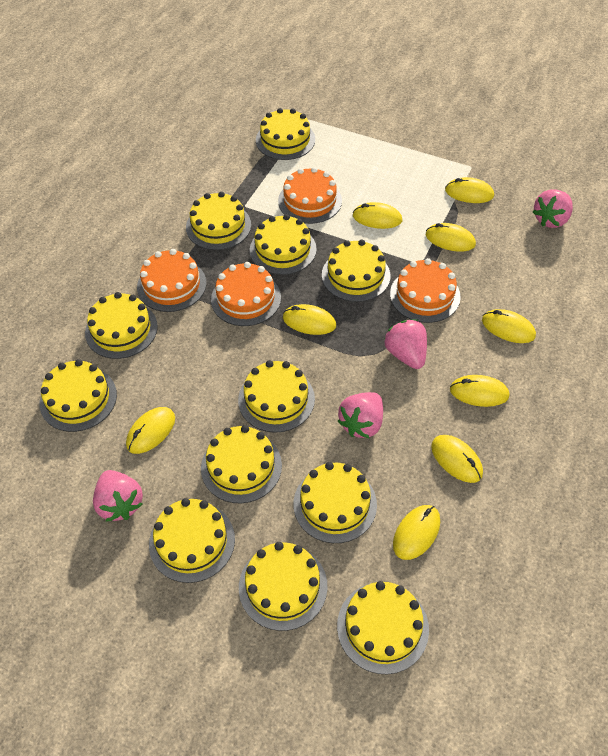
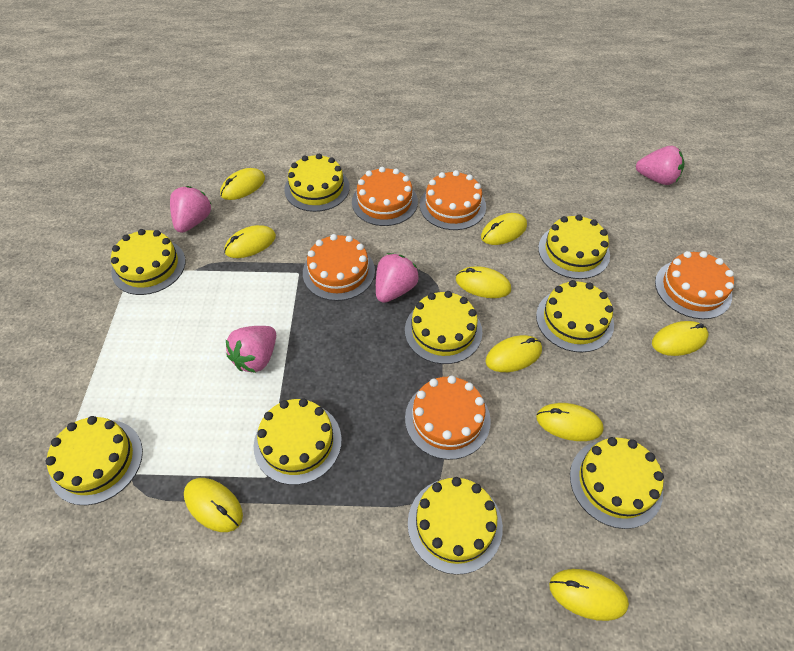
orange cake: [137,249,206,312] [211,262,281,326] [278,167,342,224] [390,258,461,323] = 4 -> [303,234,375,301] [352,167,418,226] [405,376,491,460] [420,170,486,230] [655,251,734,319] = 5
yellow cake: [40,359,117,432] [85,292,158,359] [149,498,235,583] [186,191,251,250] [201,425,282,503] [238,360,315,433] [239,542,327,631] [250,214,317,275] [256,108,315,160] [293,462,377,543] [322,240,390,302] [337,581,429,674] = 12 -> [46,416,143,505] [111,229,186,295] [254,398,342,485] [284,154,350,212] [405,291,482,364] [408,477,503,575] [536,280,614,352] [538,214,610,279] [570,437,664,529] = 9

